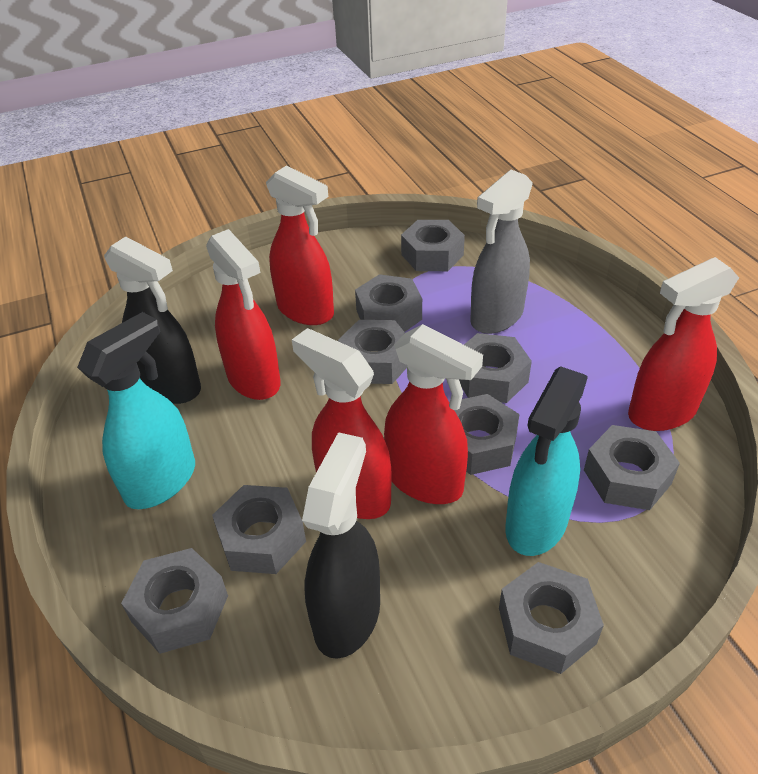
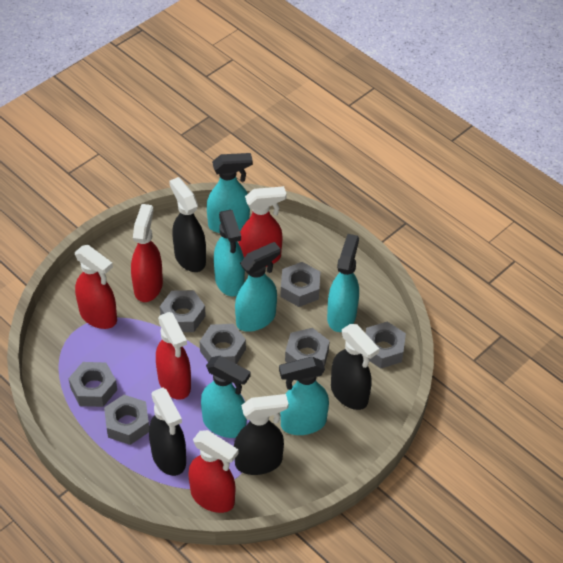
black spray bottle: [104,236,201,404] [302,432,380,659] = 2 -> [149,387,186,476] [169,177,206,272] [234,394,289,475] [331,324,379,410] = 4
grey nut: [121,548,228,654] [212,485,306,574] [338,320,407,384] [355,274,422,332] [401,220,465,271] [449,394,520,475] [459,333,532,403] [499,562,604,674] [584,425,680,510] = 9 -> [68,362,117,407] [104,395,149,445] [160,290,206,332] [200,324,246,364] [280,262,320,307] [285,328,330,367] [366,322,406,368] = 7
grey spray bottle: [470,170,533,334] = 1 -> none = 0
turquoise spray bottle: [77,312,195,509] [505,366,588,556] = 2 -> [201,356,251,438] [207,153,253,233] [214,210,245,297] [235,242,280,332] [279,357,329,435] [327,234,359,332] = 6

